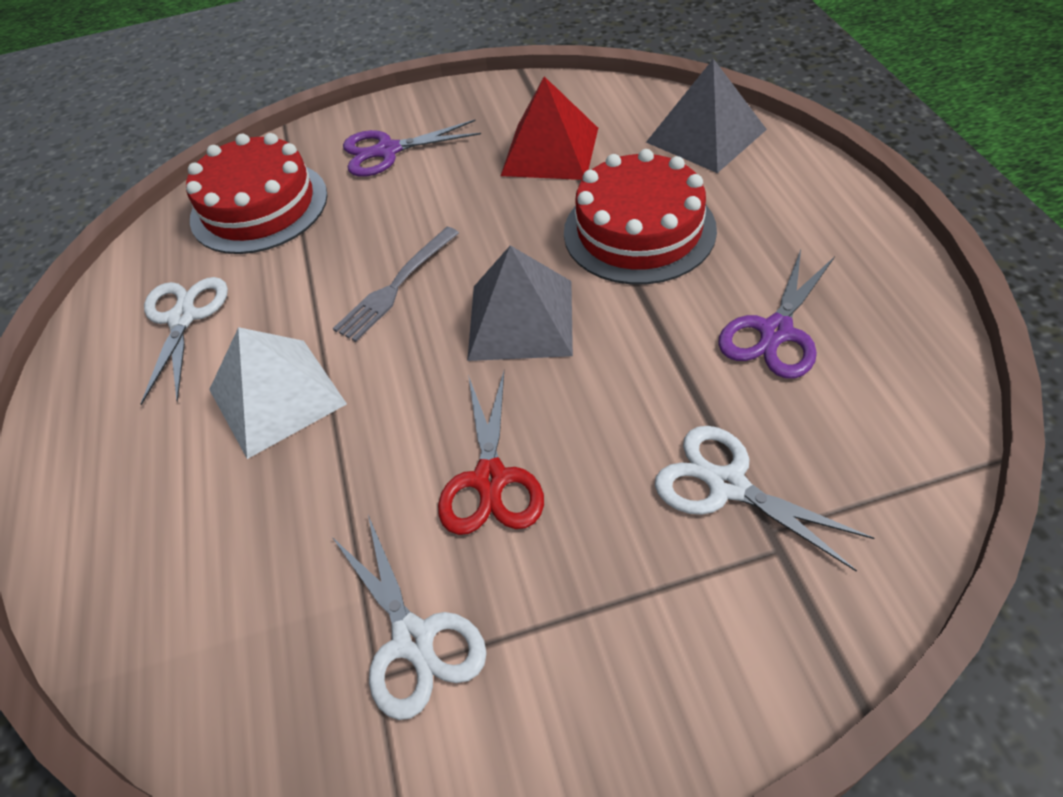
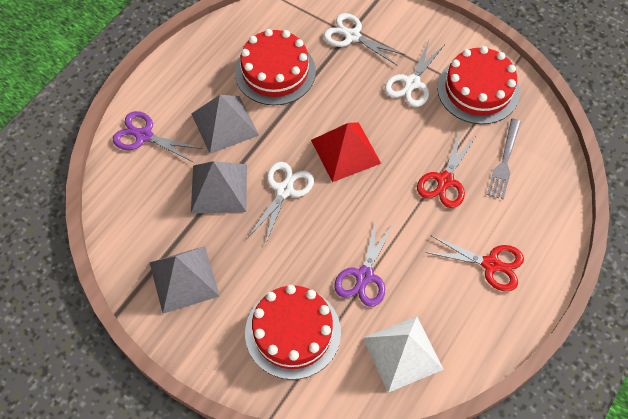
grey pyramid: [467,245,573,361] [646,59,767,173] = 2 -> [149,246,220,314] [191,95,259,154] [191,161,247,213] = 3
red cake: [186,133,328,254] [564,149,717,285] = 2 -> [235,29,316,105] [245,285,341,380] [437,46,520,124] = 3
red scissors: [438,371,544,535] = 1 -> [417,133,476,208] [425,236,524,291] = 2

